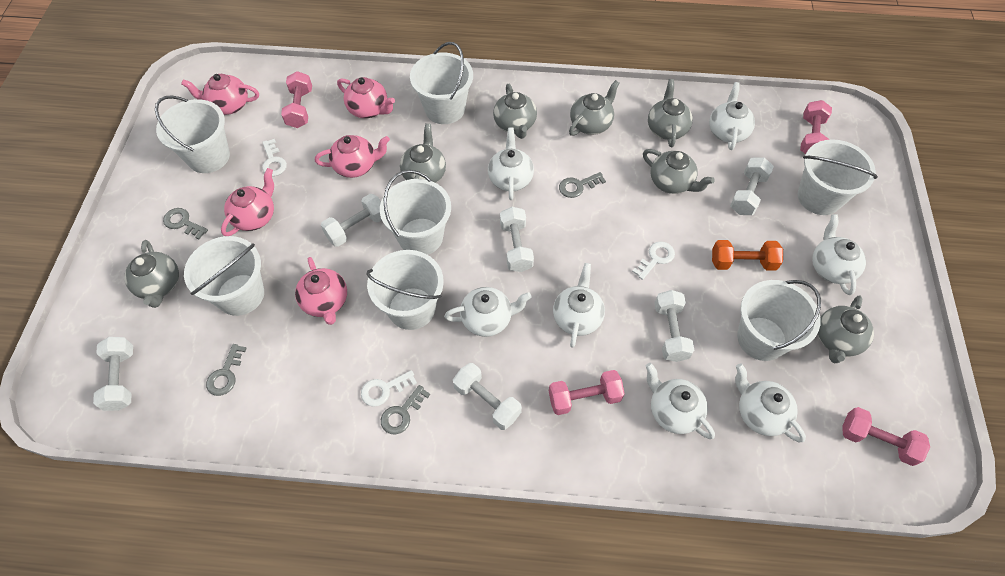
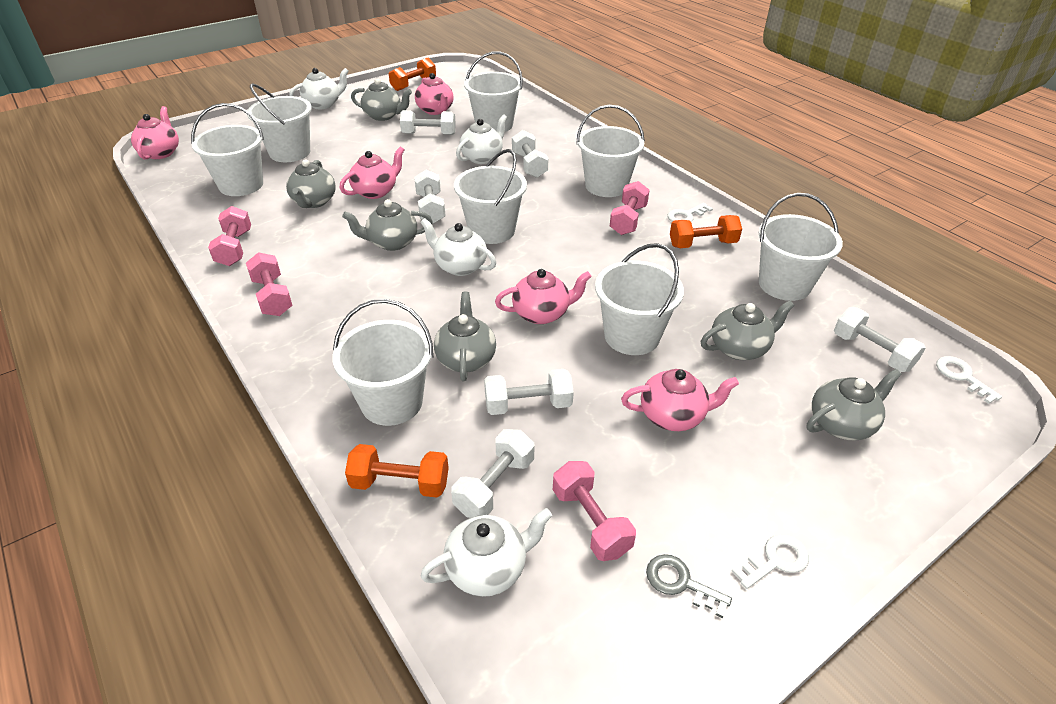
grey key: [163,208,208,239] [206,344,247,396] [381,385,430,435] [559,172,606,198] = 4 -> [646,554,732,618] = 1
grey teapot: [124,240,179,308] [400,123,446,183] [493,84,537,139] [569,80,619,136] [643,149,715,194] [648,79,693,147] [818,295,874,363] = 7 -> [286,159,336,208] [342,199,433,251] [351,78,412,121] [434,292,496,381] [701,300,795,360] [806,369,902,441] = 6
orange dumbbell: [712,240,783,271] = 1 -> [345,444,449,498] [389,58,436,91] [670,215,742,248] = 3
white bucket: [155,96,230,173] [184,236,264,316] [366,250,444,330] [380,170,451,255] [410,42,473,124] [737,280,821,361] [798,139,878,215] = 7 -> [191,103,264,196] [247,83,312,162] [332,299,434,426] [454,149,527,244] [464,51,523,132] [576,105,645,197] [595,243,684,355] [759,193,843,301] = 8
white teapot: [444,287,532,337] [488,128,534,200] [553,263,605,348] [646,363,715,439] [709,82,755,150] [735,363,806,442] [812,214,866,295] = 7 -> [289,68,349,109] [420,218,496,276] [421,508,552,597] [456,114,507,164] = 4

